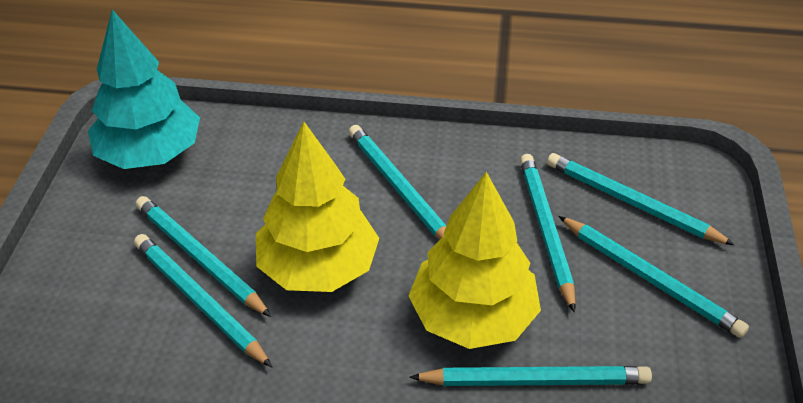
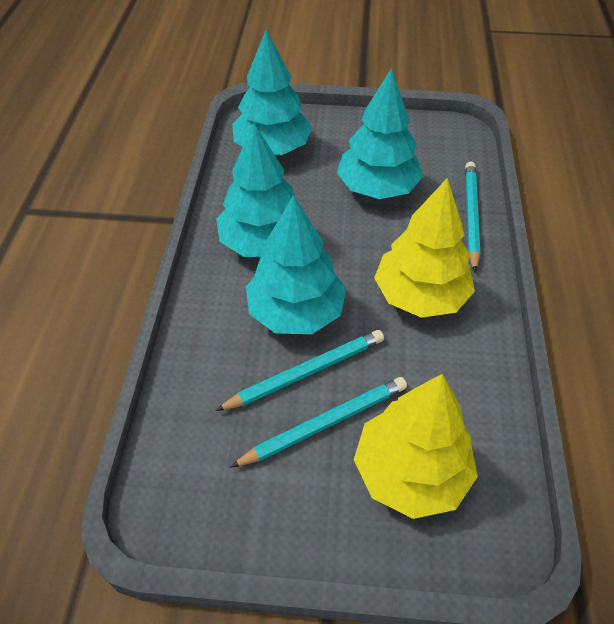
turquoise pencil: [134,234,272,367] [136,196,271,317] [349,125,446,239] [409,366,652,386] [520,154,576,313] [547,153,735,245] [558,216,749,338] = 7 -> [215,330,384,411] [230,377,407,468] [465,162,480,272] = 3
turquoise tree: [88,9,200,169] = 1 -> [216,123,295,257] [232,29,312,155] [246,195,346,334] [337,68,423,199] = 4

